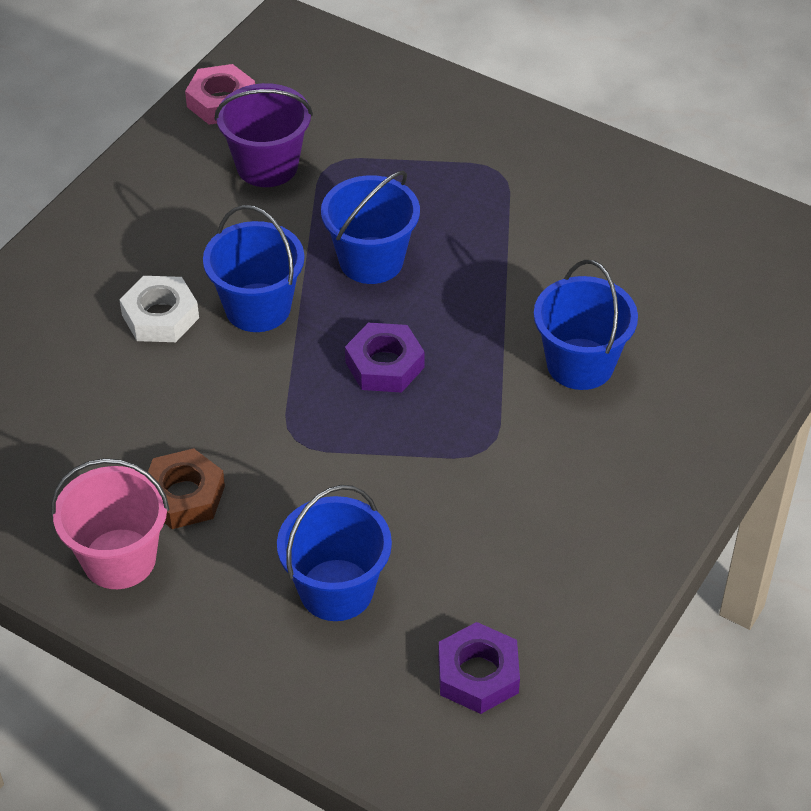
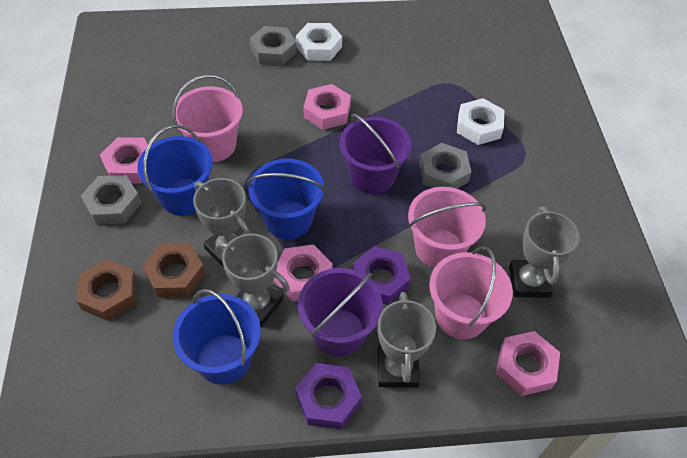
blue bucket: [203,205,305,332] [277,485,392,621] [321,171,420,284] [534,260,638,390] = 4 -> [137,125,213,216] [172,289,261,385] [247,158,326,239] = 3
brown nut: [148,448,225,529] = 1 -> [76,259,137,321] [142,243,205,297] = 2
grey nut: none = 0 -> [81,175,142,225] [250,26,297,66] [420,143,471,189] = 3
grey trophy: none = 0 -> [193,178,250,268] [215,234,290,327] [377,292,436,388] [509,206,580,298] = 4
pink bucket: [51,458,169,589] = 1 -> [172,75,243,162] [408,187,486,268] [429,246,513,339] = 3
pink nut: [185,64,255,125] = 1 -> [100,137,148,183] [274,244,333,301] [303,84,351,130] [496,331,560,396] = 4
purple bucket: [215,83,313,187] = 1 -> [298,268,383,356] [340,113,411,194] = 2
white nut: [119,276,199,342] = 1 -> [296,23,342,61] [457,98,504,145] = 2

